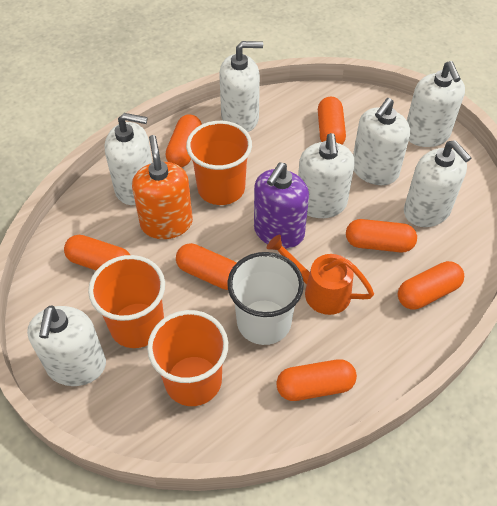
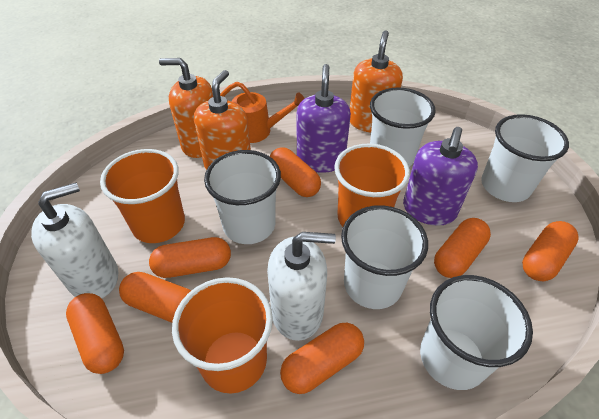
orange soap dispenser: [132,135,193,239] = 1 -> [159,58,213,158] [194,70,251,170] [350,31,403,132] = 3
purple soap dispenser: [254,162,309,249] = 1 -> [297,64,351,173] [403,127,478,226] = 2
white cup: [227,252,304,345] = 1 -> [204,150,281,244] [341,205,428,309] [370,87,436,167] [420,275,533,390] [481,114,569,202] = 5
white soap dispenser: [27,305,106,386] [105,113,152,205] [219,41,263,132] [298,133,355,218] [353,98,410,185] [404,140,471,227] [407,61,465,147] = 7 -> [31,183,118,298] [267,232,336,341] = 2

